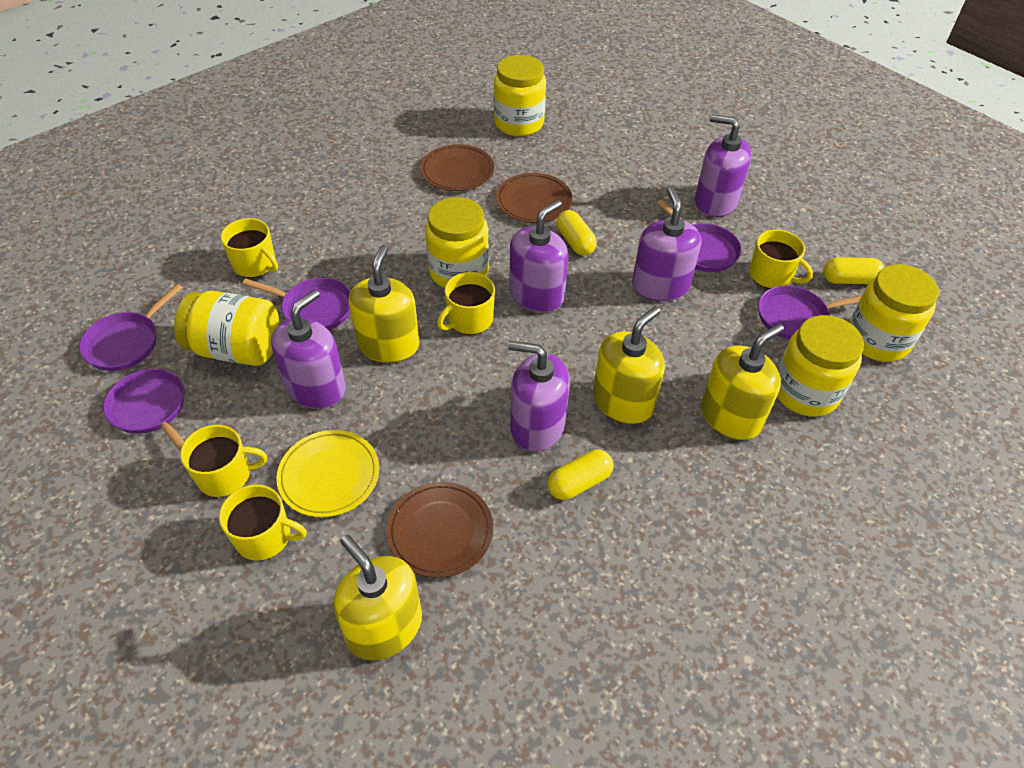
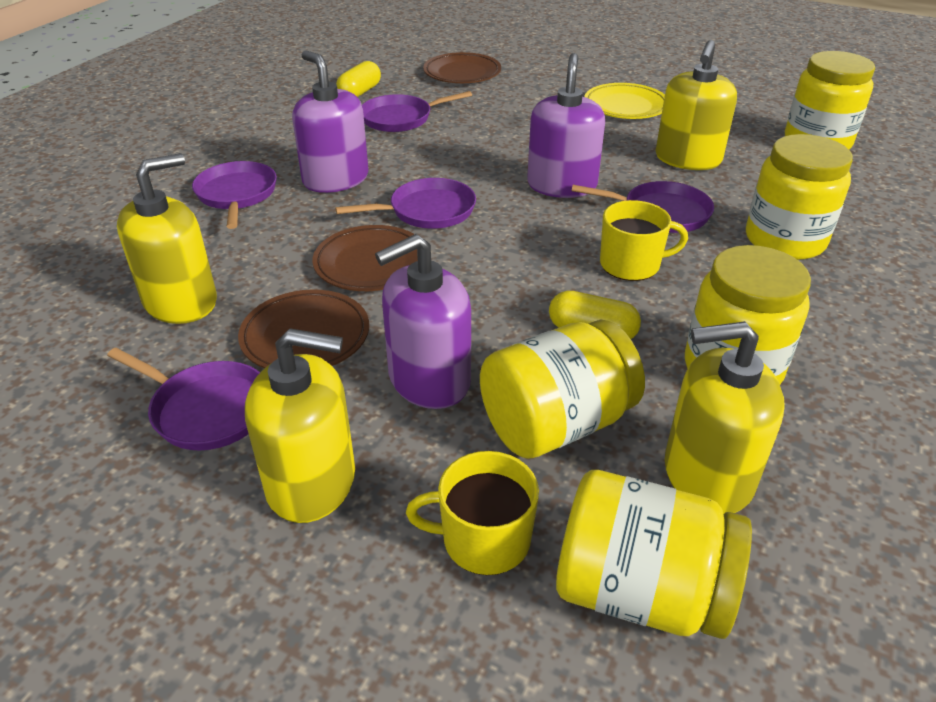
purple soap dispenser: [271,289,346,409] [508,341,570,452] [509,200,568,312] [632,187,701,301] [695,114,751,217] = 5 -> [292,50,369,193] [375,234,471,409] [527,53,605,198] = 3
yellow capsule: [548,449,613,500] [557,210,597,255] [823,257,885,284] = 3 -> [336,61,381,97] [549,290,641,339] = 2
yellow mug: [180,425,267,497] [219,484,307,561] [220,218,278,278] [437,272,495,335] [749,229,813,289] = 5 -> [406,451,539,575] [600,200,688,281] = 2

